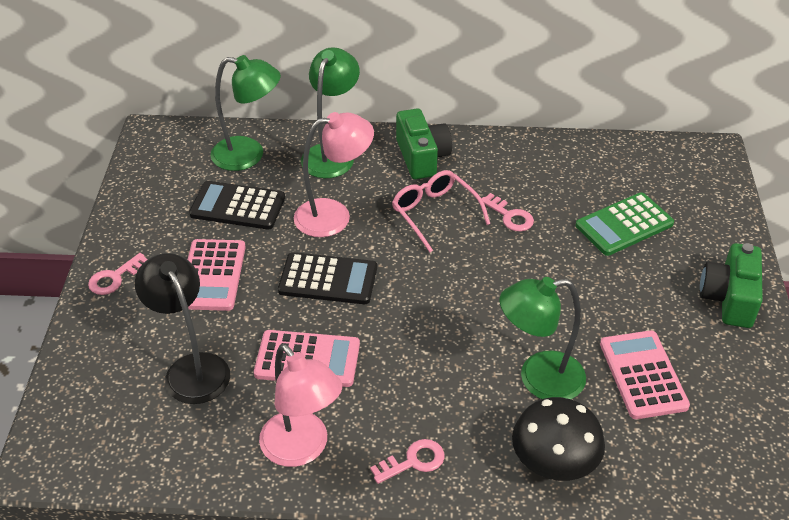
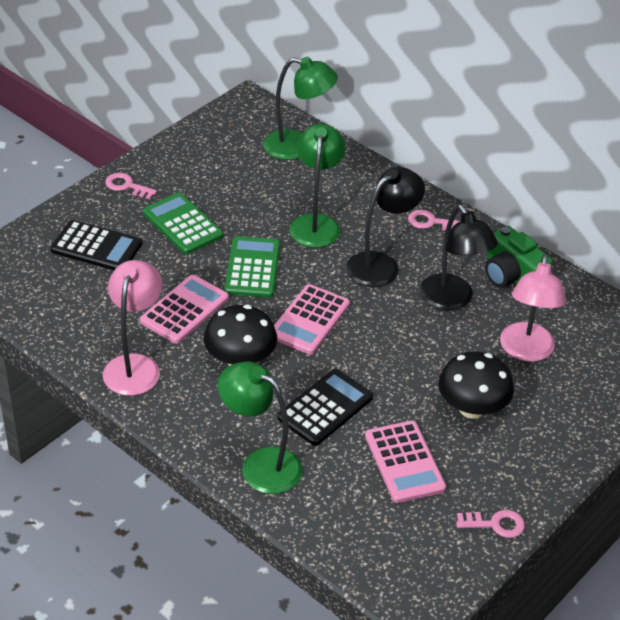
black lamp: [135,253,230,404] = 1 -> [346,167,425,287] [420,205,498,310] = 2
black mushroom: [512,397,605,481] = 1 -> [204,305,277,366] [438,351,514,419] = 2
green calculator: [575,192,674,256] = 1 -> [143,193,223,254] [225,236,280,298] = 2
green camera: [396,108,452,179] [700,243,763,328] = 2 -> [485,226,553,287] = 1
pink glasses: [392,170,490,252] = 1 -> none = 0

